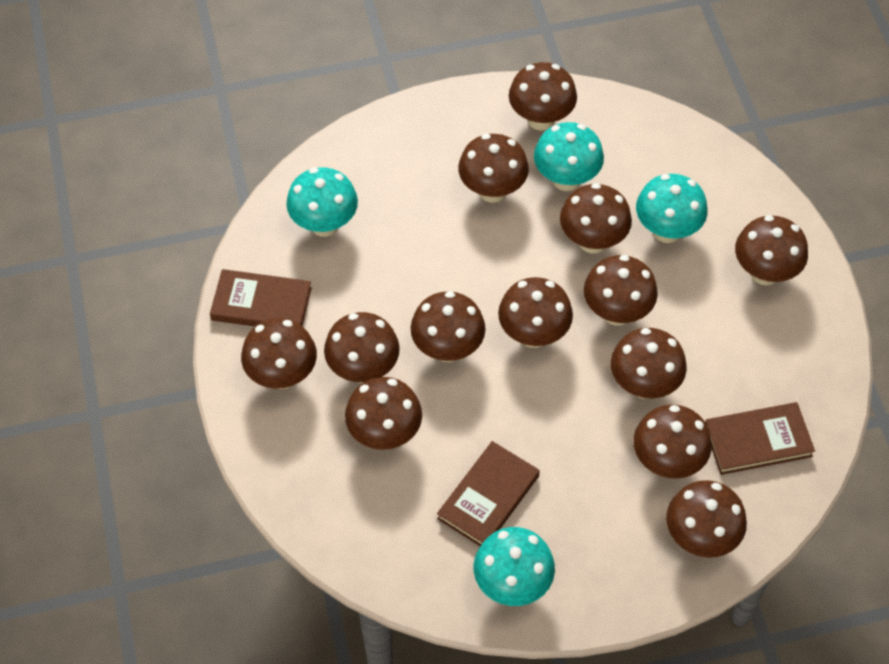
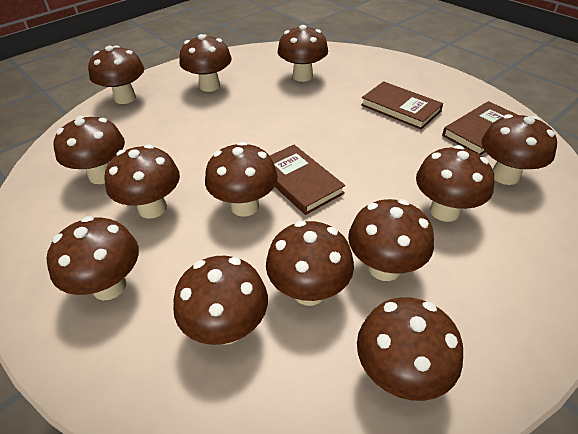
turquoise mushroom: [286,167,358,237] [474,527,555,606] [534,122,604,191] [636,174,708,243] = 4 -> none = 0

